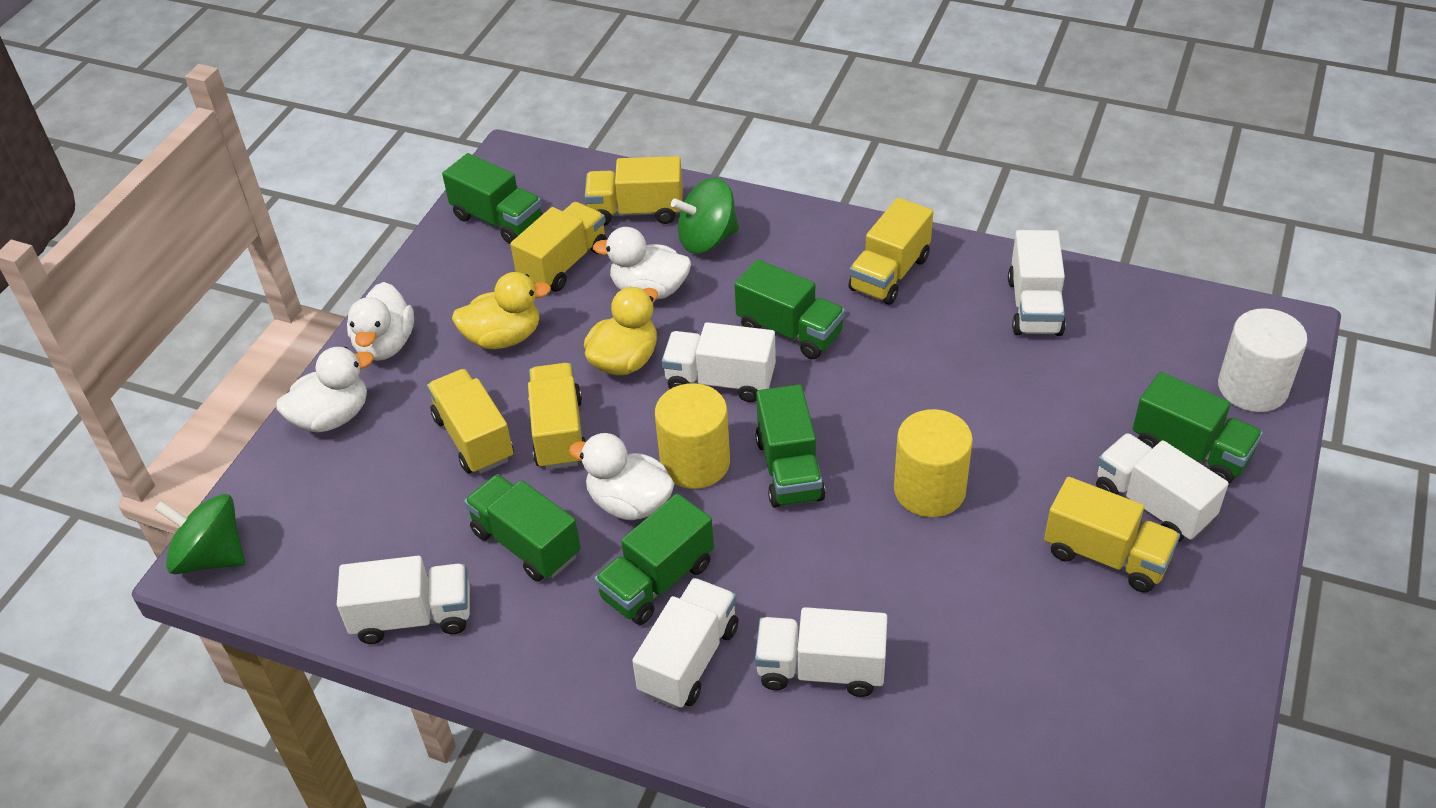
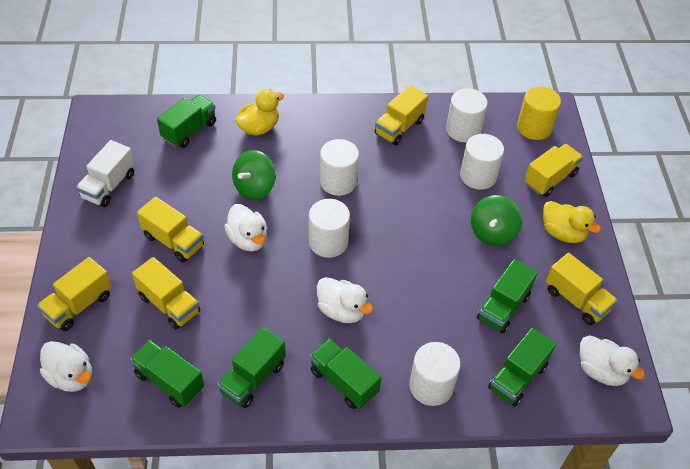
white cylinder: [1218,308,1308,412] = 1 -> [309,199,350,258] [320,139,359,196] [409,342,461,406] [446,88,488,142] [460,134,504,190] = 5
white truck: [337,556,470,644] [632,578,739,709] [662,322,776,402] [755,607,887,697] [1008,230,1066,336] [1096,433,1229,542] = 6 -> [76,140,135,207] = 1
yellow cylinder: [655,383,730,489] [894,409,973,517] = 2 -> [517,86,561,140] = 1

